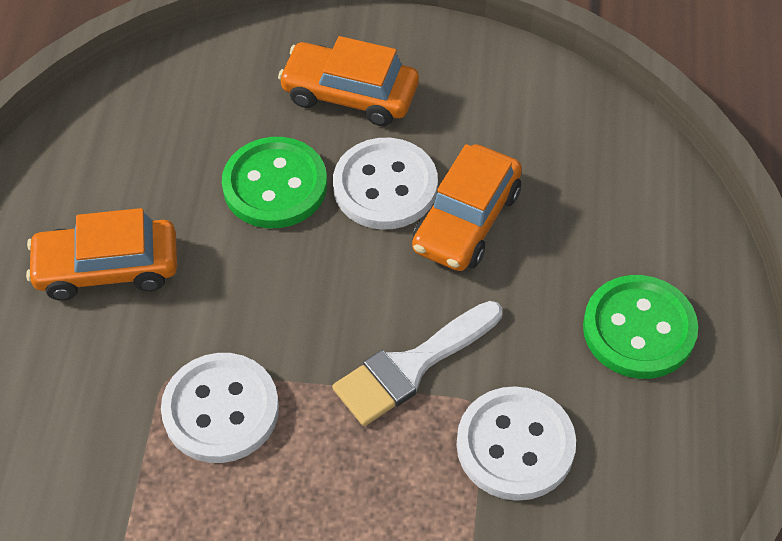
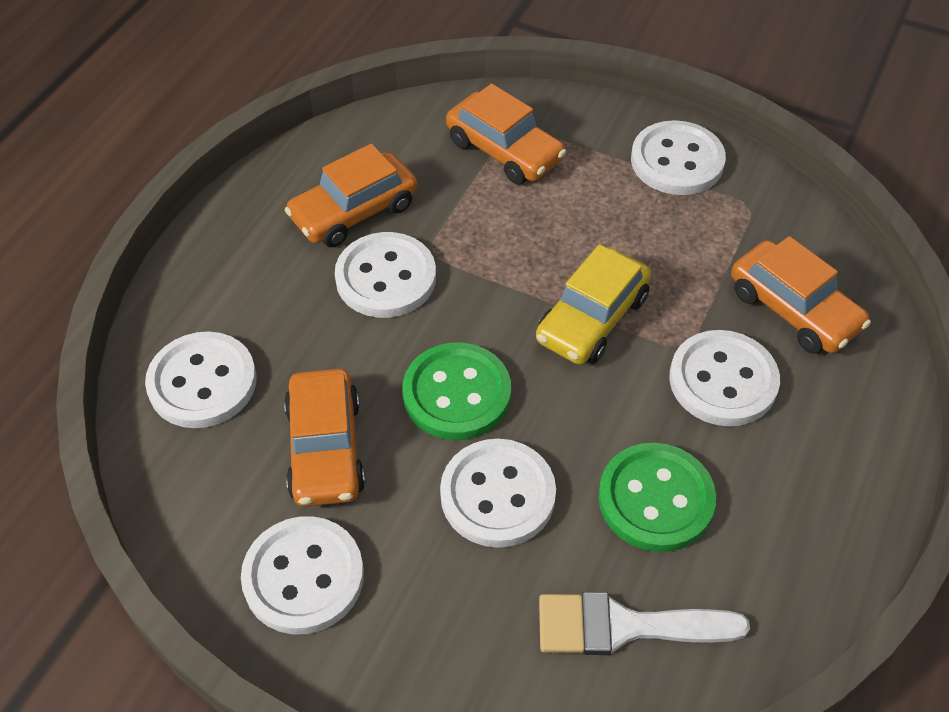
orange car: [26,208,177,300] [278,36,419,126] [412,144,522,271] = 3 -> [284,369,365,507] [285,144,417,247] [446,83,566,185] [731,236,871,354] = 4
white button: [161,353,279,463] [333,138,438,229] [457,386,576,501] = 3 -> [145,332,257,428] [241,516,364,634] [335,232,436,318] [440,439,556,548] [631,120,726,195] [669,330,780,426] = 6
yellow car: none = 0 -> [536,244,651,365] = 1

